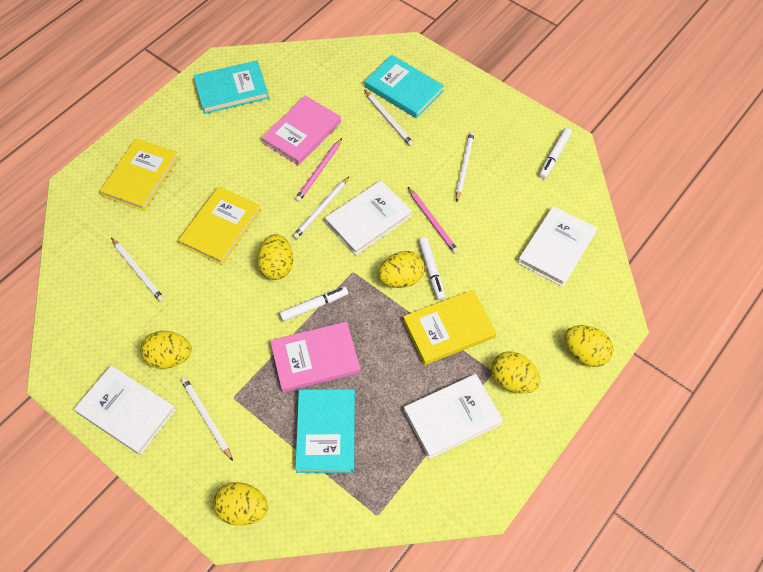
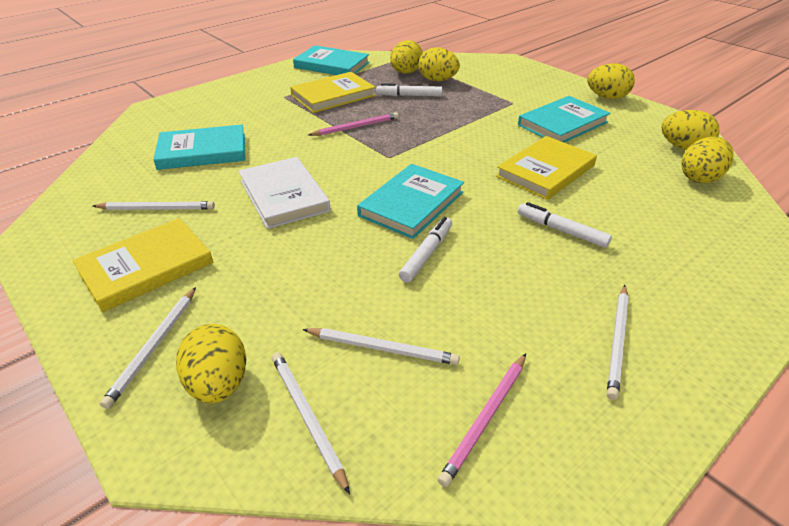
pink book: [261,95,341,165] [270,322,361,393] = 2 -> none = 0
turquoise book: [193,61,269,114] [295,389,355,473] [364,55,444,118] = 3 -> [153,124,245,170] [293,45,369,75] [357,164,464,239] [518,96,610,142] = 4
white book: [74,366,176,455] [325,180,412,255] [404,374,503,459] [518,206,598,287] = 4 -> [239,157,331,229] = 1

